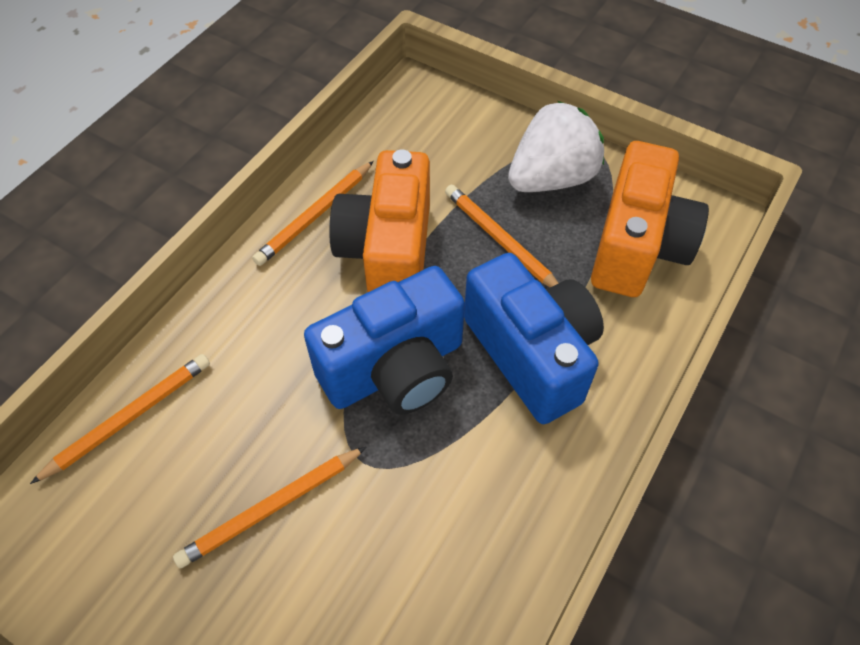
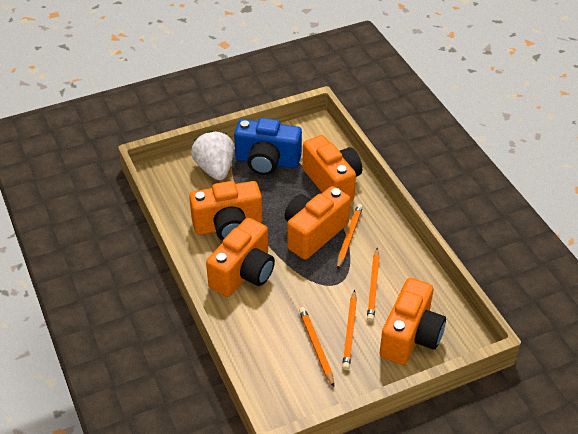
blue camera: [304,266,465,415] [464,253,604,424] = 2 -> [234,118,302,175] = 1
orange camera: [329,149,430,293] [591,141,709,297] = 2 -> [189,181,262,241] [206,218,275,297] [285,186,350,259] [303,135,362,202] [380,278,446,365] = 5

